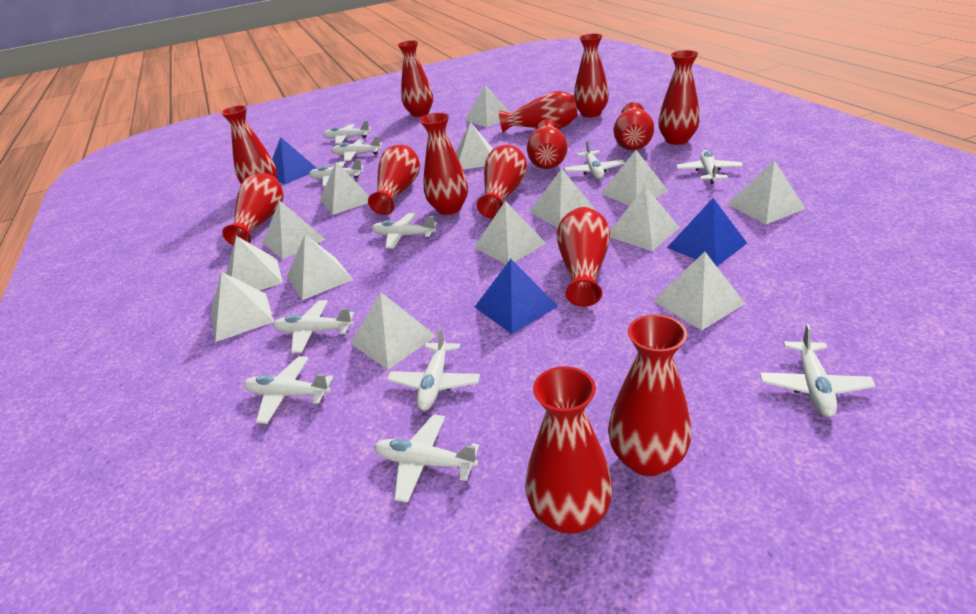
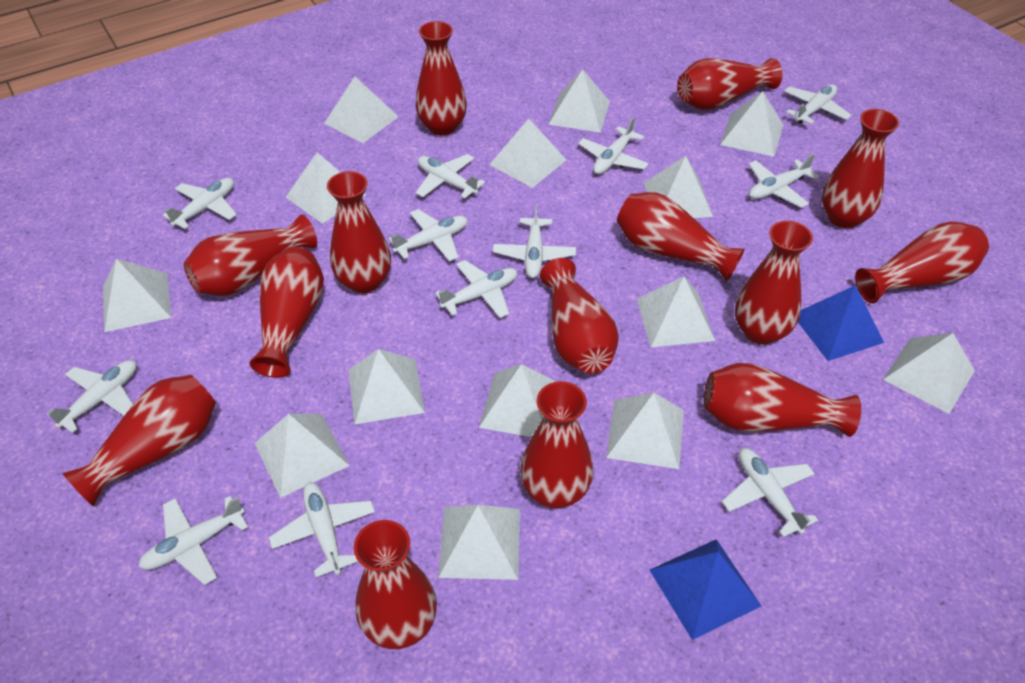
blue pyramid: [272,137,317,184] [475,259,558,334] [667,198,747,266] = 3 -> [650,539,761,640] [798,285,884,361] = 2
white plane: [244,356,333,424] [273,300,354,353] [309,159,364,187] [323,121,371,144] [331,136,382,161] [372,213,437,248] [374,414,479,503] [387,327,480,411] [564,140,625,179] [676,150,743,184] [760,324,875,417] = 11 -> [47,360,137,433] [139,496,248,585] [163,178,237,229] [269,482,375,577] [389,209,468,262] [416,154,485,199] [435,260,518,318] [493,204,576,278] [578,117,649,175] [722,448,818,537] [749,154,819,208] [784,84,852,124] = 12

